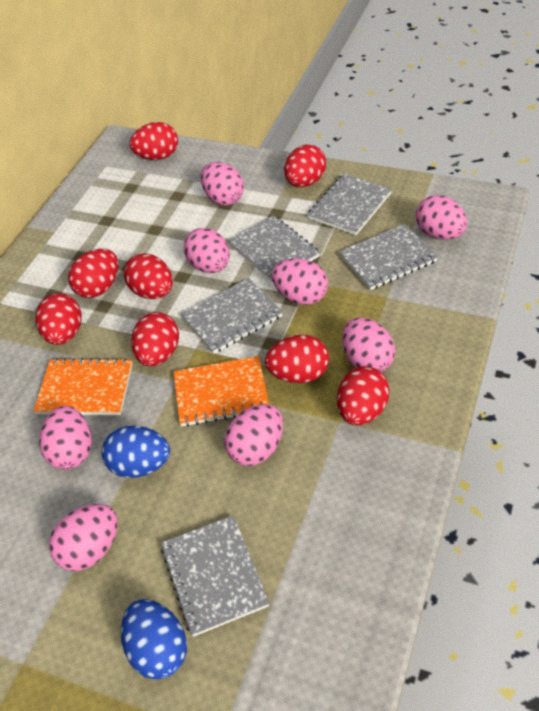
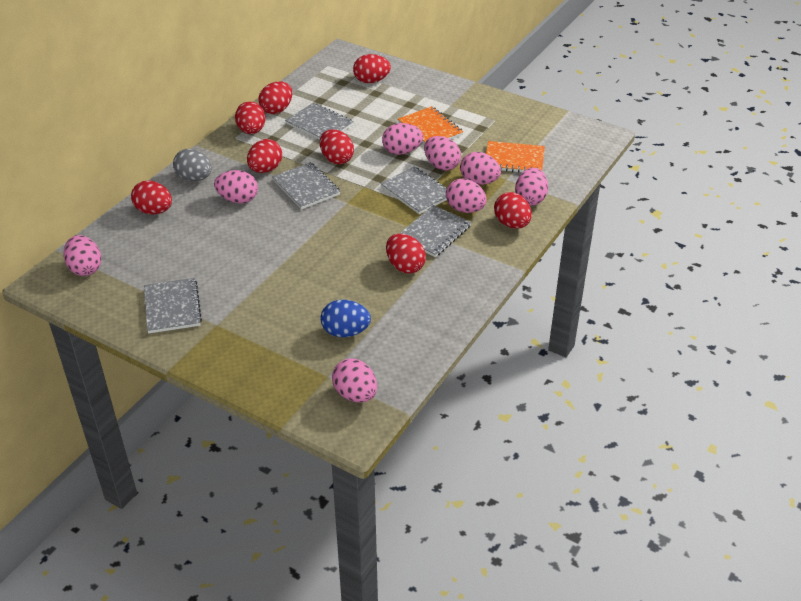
blue egg: [102,426,170,478] [121,599,187,680] = 2 -> [321,300,371,337] = 1
grey egg: none = 0 -> [173,149,212,181] = 1

